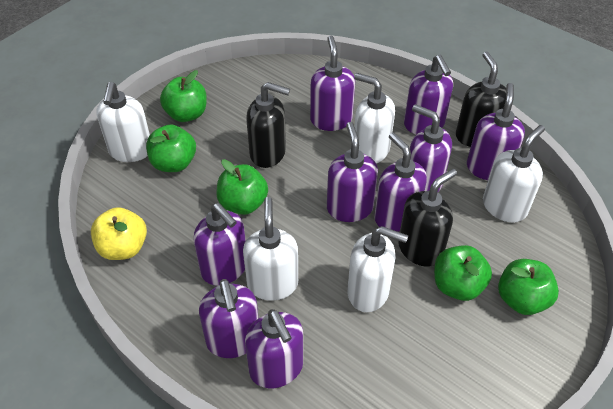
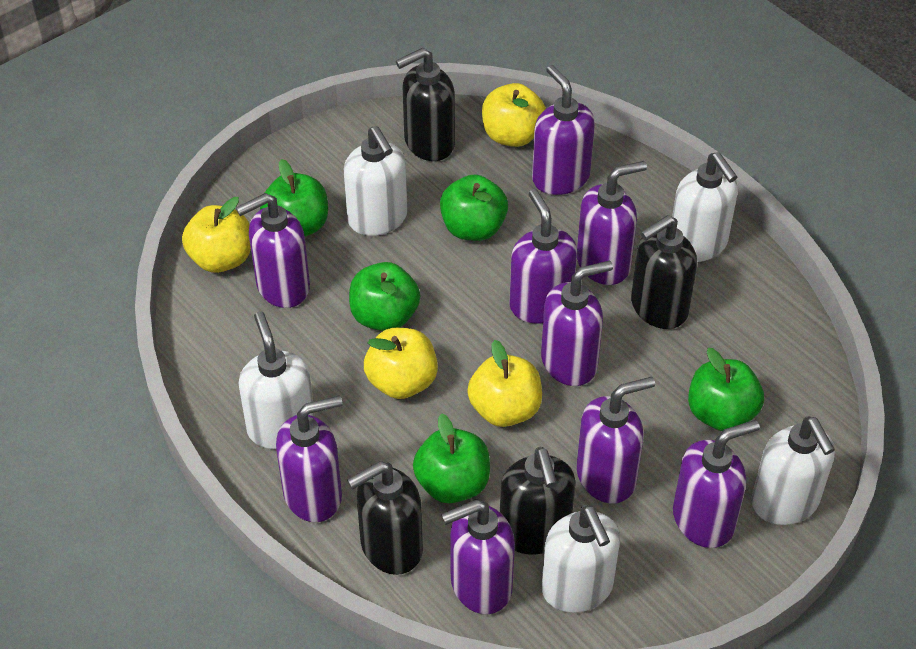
black soap dispenser: [246,82,290,168] [398,169,457,267] [456,52,506,147] = 3 -> [347,461,423,575] [396,48,455,161] [500,447,576,555] [631,215,697,329] = 4
yellow apple: [91,207,147,260] = 1 -> [182,197,251,273] [364,327,438,399] [467,340,542,427] [482,83,546,147] = 4

